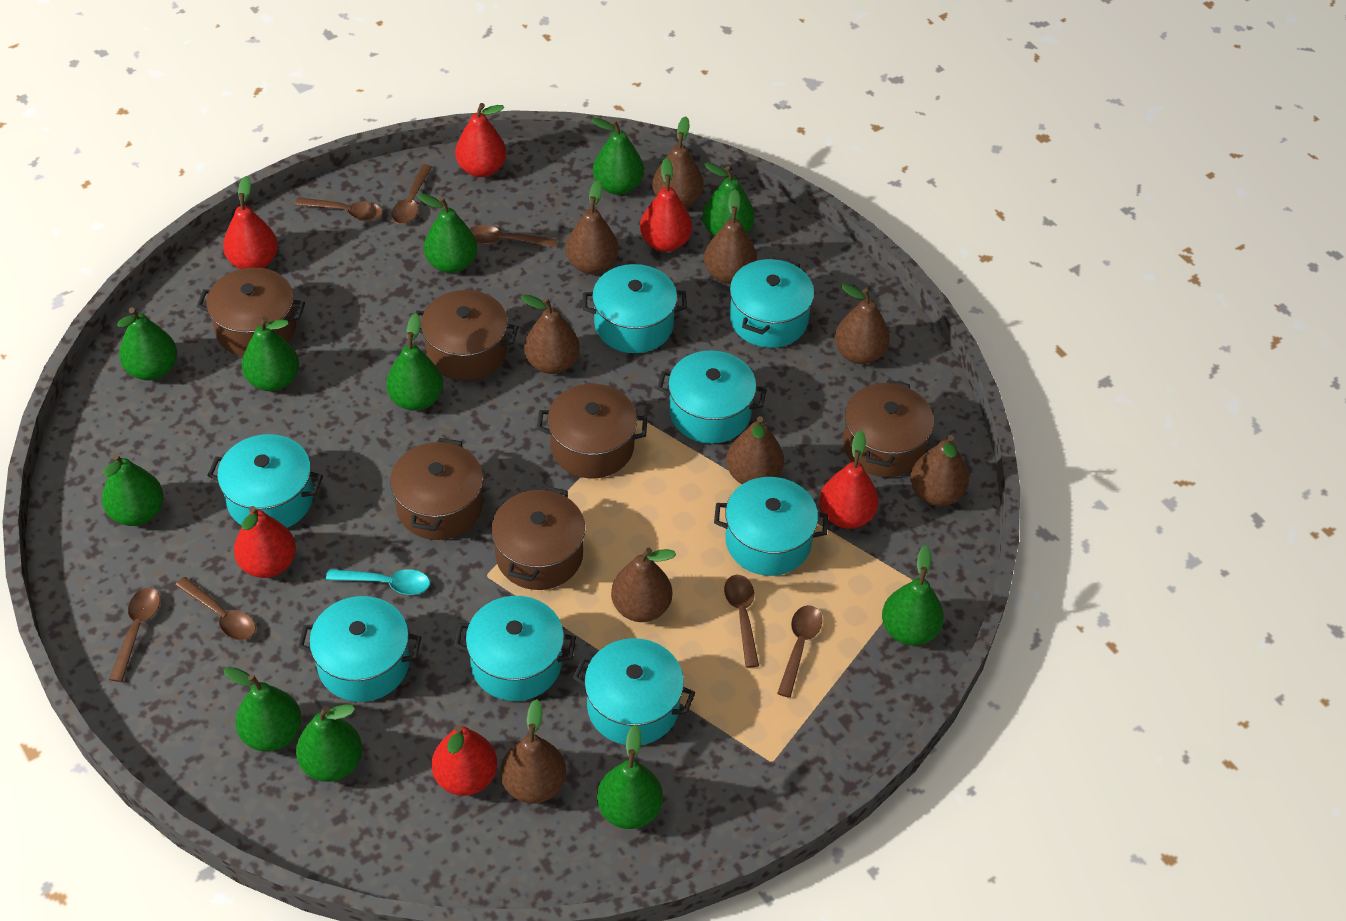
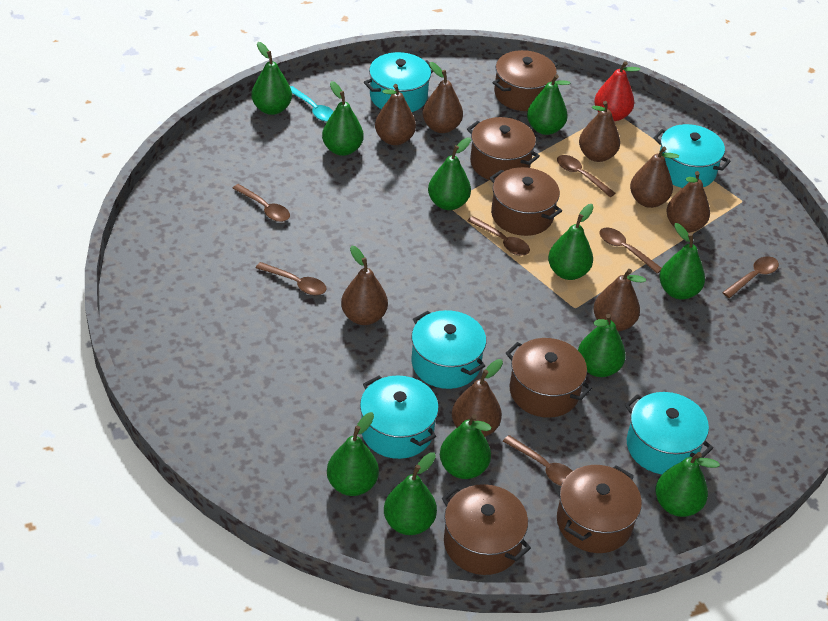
brown pear: [501,699,566,804] [521,294,580,374] [566,180,619,274] [611,548,676,622] [652,116,704,208] [704,189,757,284] [726,416,784,484] [835,284,890,364] [910,435,969,506] = 9 -> [341,245,388,325] [375,84,416,145] [422,62,463,133] [452,359,503,437] [579,101,620,162] [593,269,646,331] [630,147,679,208] [667,171,710,233] = 8
red pear: [223,176,278,269] [234,506,296,578] [432,725,497,796] [455,103,506,177] [640,158,692,252] [820,430,879,529] = 6 -> [594,61,640,121] = 1
turquoise pot: [207,434,323,528] [298,596,421,702] [454,596,576,701] [573,638,695,745] [583,264,687,353] [657,350,767,444] [714,477,828,576] [730,258,814,348] = 8 -> [360,375,439,459] [364,52,434,112] [411,310,486,389] [625,392,713,474] [653,124,731,188] = 5

